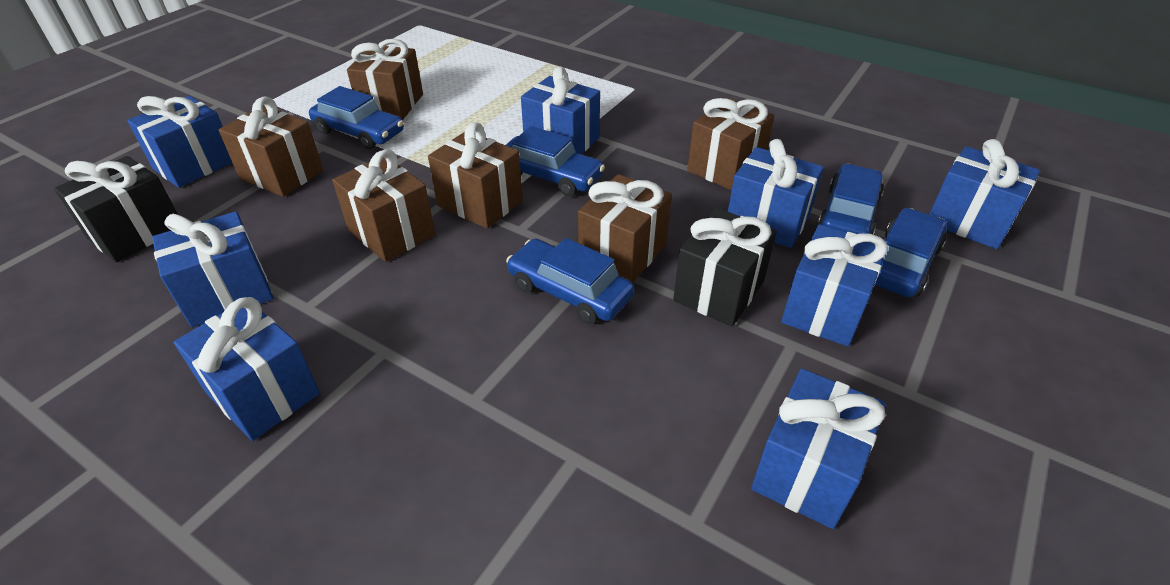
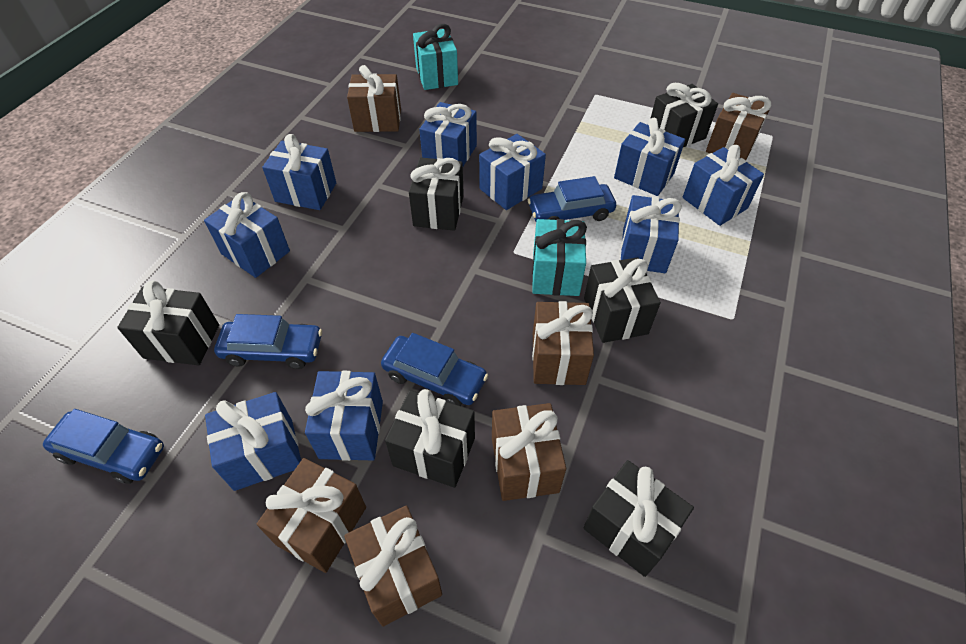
black gift: [54,156,178,262] [673,208,777,327] = 2 -> [117,280,219,365] [385,389,475,488] [409,157,464,231] [583,460,694,577] [584,257,661,343] [650,83,718,147] = 6
blue car: [309,86,404,149] [506,126,605,196] [506,238,634,324] [818,164,884,235] [875,208,947,297] = 5 -> [43,409,164,484] [214,314,322,369] [381,333,488,406] [528,176,616,222] = 4
blue gift: [127,96,232,188] [152,211,273,327] [174,297,320,441] [521,67,600,154] [728,139,824,248] [751,368,886,529] [781,224,888,347] [929,139,1040,249] = 8 -> [204,192,290,278] [205,392,301,491] [262,134,336,210] [305,371,383,461] [419,102,477,166] [479,134,546,210] [614,118,685,196] [621,195,682,273] [683,145,764,226] = 9
turquoise gift: none = 0 -> [413,24,458,90] [532,219,587,296] = 2

